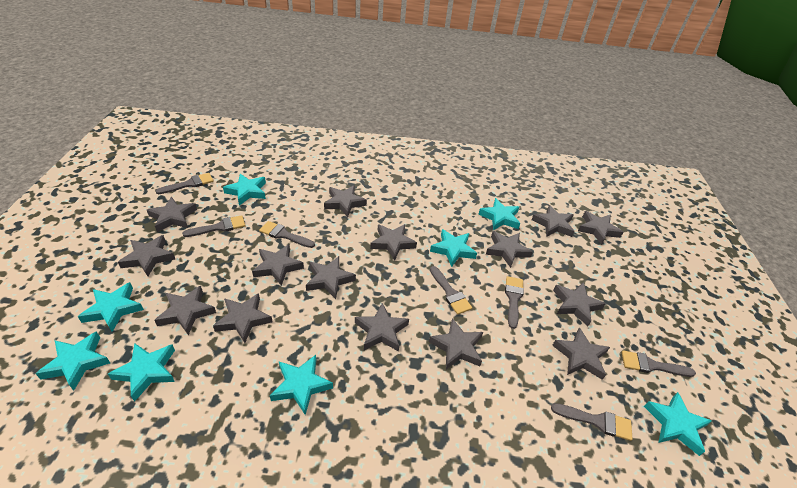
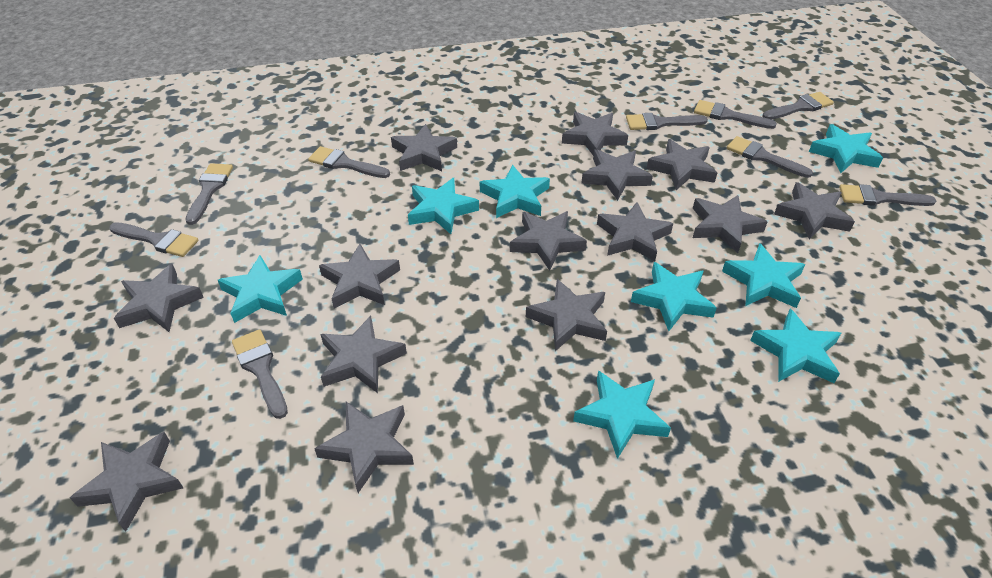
grey brush: [156,173,214,194] [182,215,246,237] [259,221,315,248] [430,266,472,315] [505,276,524,329] [551,403,633,441] [622,350,696,377] = 7 -> [109,222,198,257] [185,163,233,225] [232,329,288,419] [308,146,390,178] [626,113,708,130] [694,100,777,129] [727,136,813,178] [762,92,834,120] [839,184,936,206] = 9
grey star: [118,235,175,276] [147,197,197,232] [154,286,216,335] [213,293,272,343] [252,244,304,286] [306,256,356,299] [324,185,367,217] [355,303,409,352] [370,224,417,260] [429,318,483,369] [486,231,533,268] [532,205,575,237] [552,328,610,380] [553,282,606,326] [578,211,623,245] = 15 -> [70,432,183,532] [114,264,204,332] [314,402,414,493] [319,244,400,309] [321,316,407,393] [391,124,457,171] [510,211,587,271] [526,279,607,351] [562,112,628,155] [581,149,653,201] [597,202,673,262] [646,139,717,190] [693,195,768,253] [774,182,855,240] = 14

